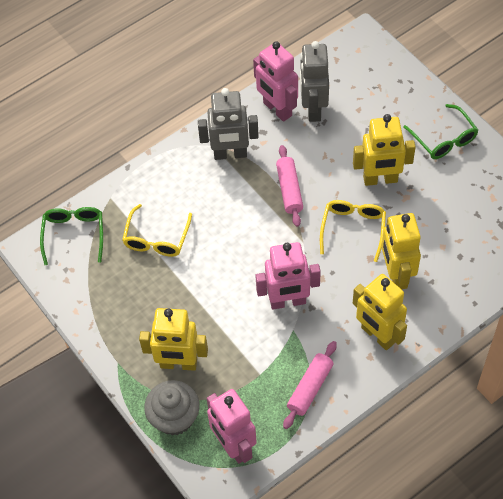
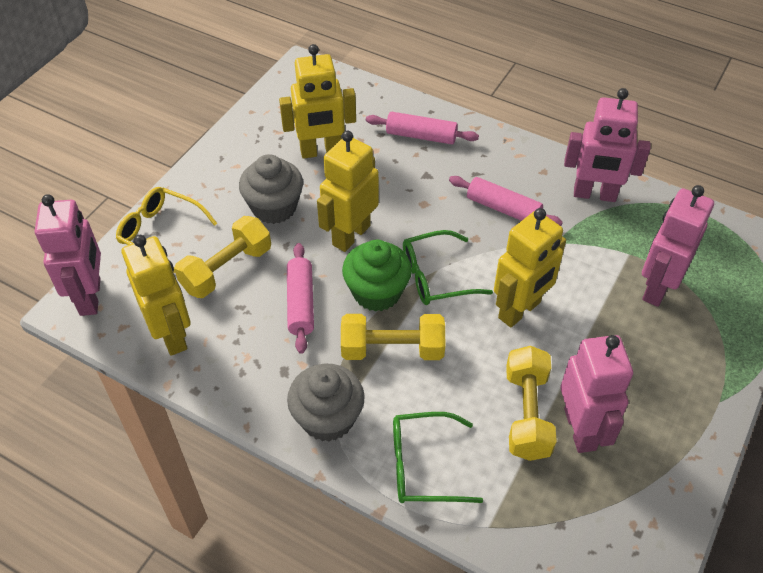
green cupcake: none = 0 -> [342,240,412,312] = 1
grey cupcake: [144,380,200,436] = 1 -> [239,154,303,224] [287,364,365,442] = 2
grey robot: [198,88,259,160] [300,41,329,122] = 2 -> none = 0
pink robot: [207,389,257,464] [253,41,298,122] [255,242,321,310] = 3 -> [35,194,101,316] [560,335,633,453] [564,88,651,202] [642,185,714,307] = 4
pink rolling pin: [276,145,303,227] [283,341,337,429] = 2 -> [287,243,314,354] [366,112,479,144] [449,176,563,226] = 3
yellow dumbbell: none = 0 -> [174,216,271,298] [341,314,445,360] [506,346,557,461] = 3
yellow glasses: [122,204,192,257] [320,200,386,262] = 2 -> [116,187,218,273] = 1

